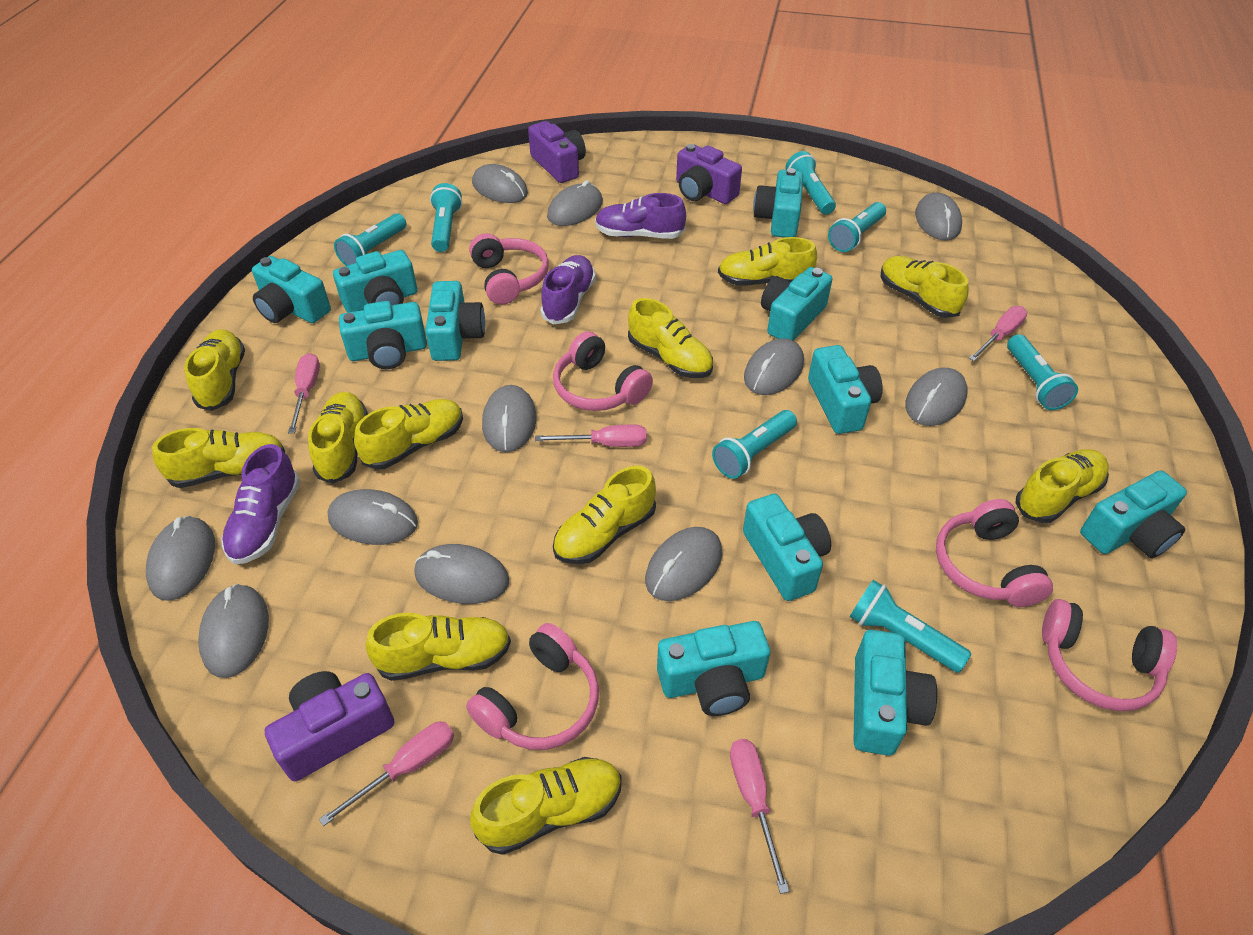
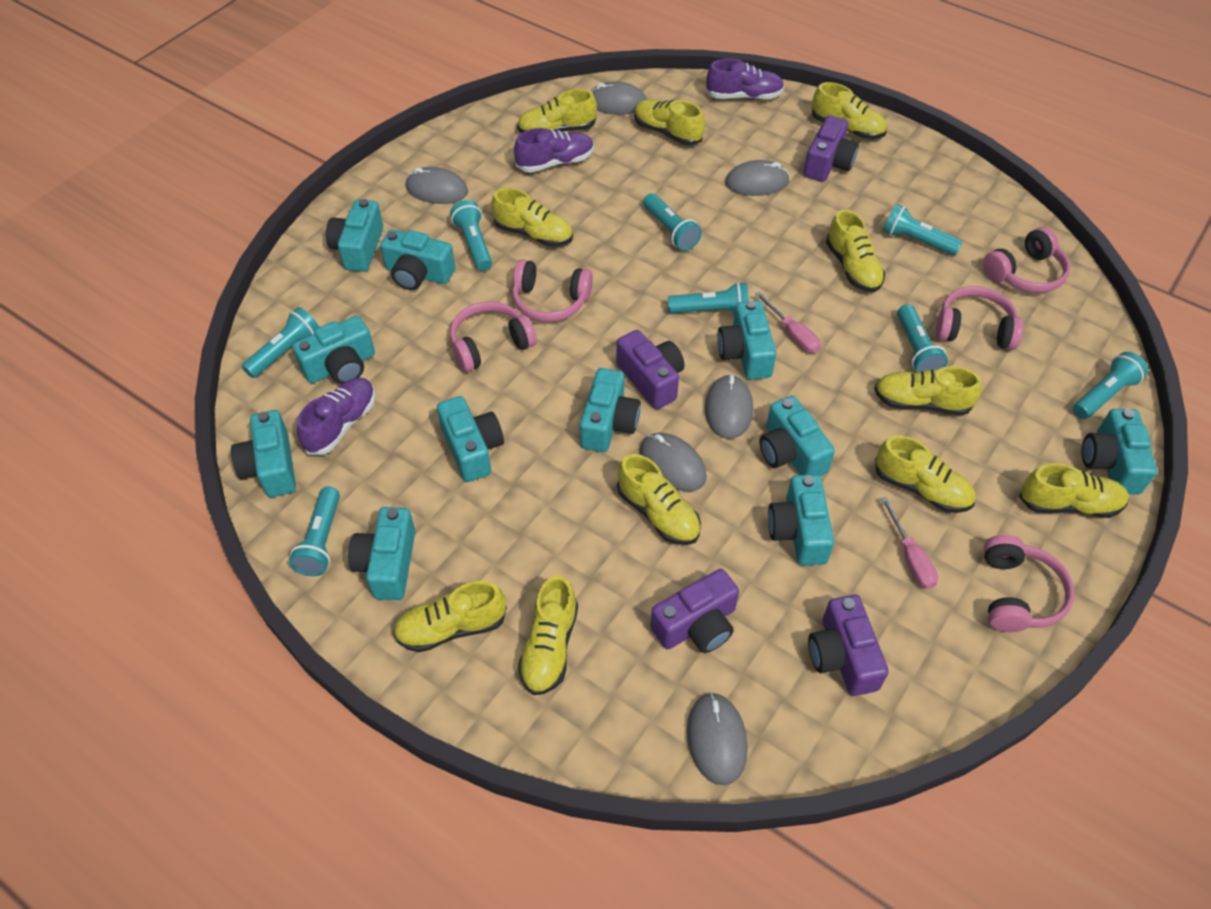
grey mouse: [146,516,215,601] [198,584,269,678] [328,489,418,545] [414,544,510,604] [472,164,528,203] [482,385,537,452] [547,180,603,226] [645,527,722,601] [744,338,804,395] [905,368,968,426] [915,192,962,241] = 11 -> [406,167,468,204] [591,81,646,115] [640,433,707,491] [687,692,748,785] [705,374,753,439] [725,160,790,196] = 6
pink screwdriver: [288,353,320,433] [319,722,454,826] [535,424,647,447] [730,739,789,894] [969,306,1027,361] = 5 -> [755,292,821,353] [881,497,938,589] = 2
purple camera: [265,671,394,781] [528,121,586,183] [676,144,742,204] = 3 -> [616,330,685,409] [650,569,739,653] [804,115,859,182] [808,595,889,696] = 4
turquoise flashlight: [334,213,406,266] [430,183,462,252] [712,410,797,479] [786,151,836,215] [828,202,886,252] [850,580,971,673] [1007,334,1078,410] = 7 -> [242,307,319,378] [289,487,340,576] [450,200,492,271] [643,193,702,251] [668,282,749,313] [883,204,963,255] [897,304,948,372] [1073,352,1148,419] = 8

